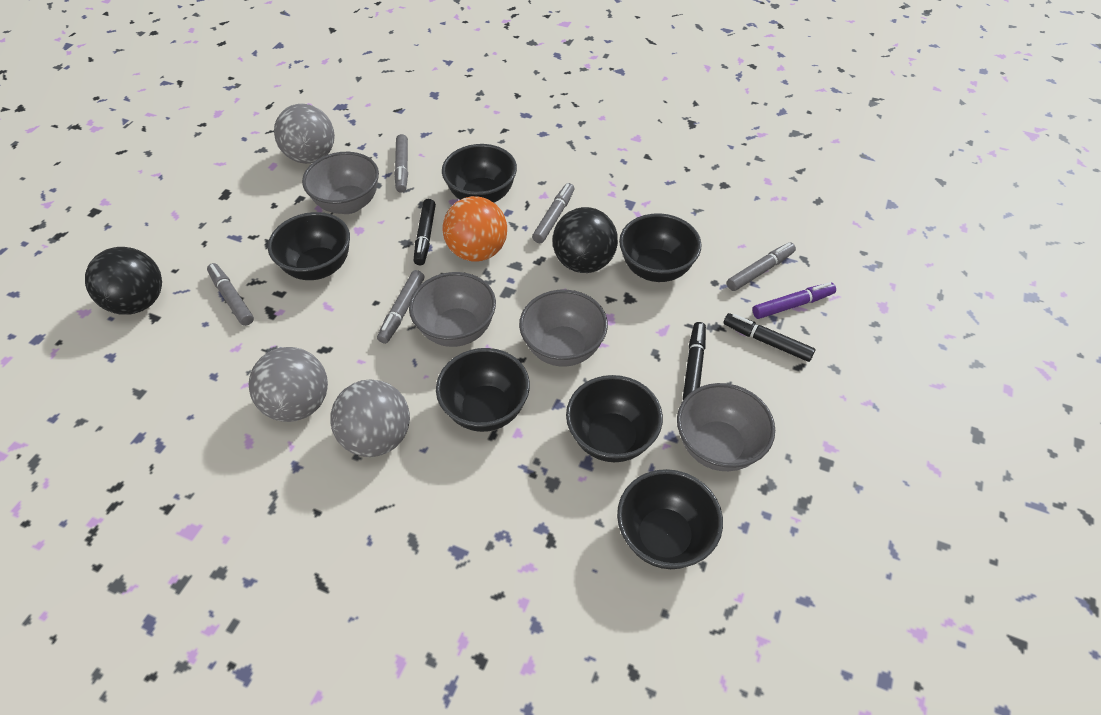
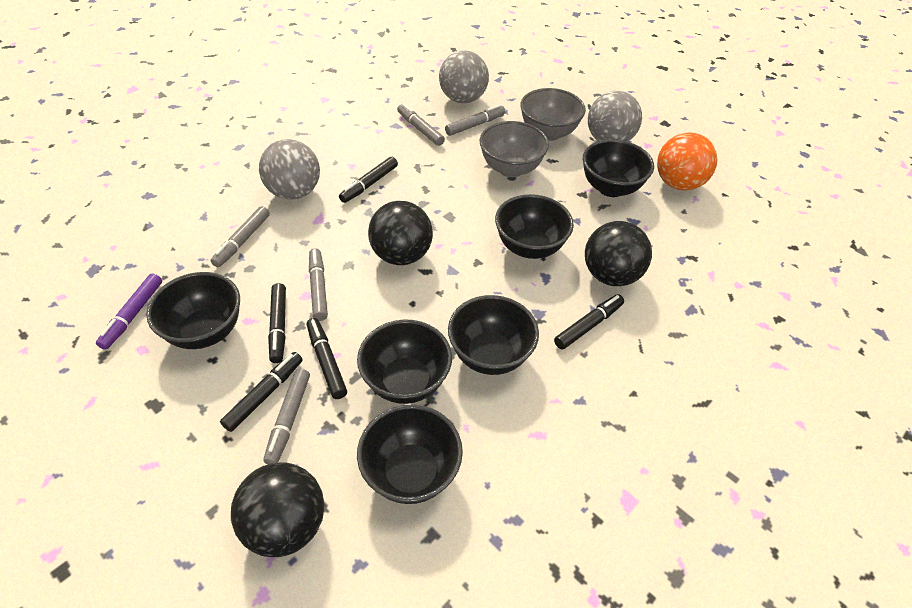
black ball: [85,247,162,314] [552,207,618,273] = 2 -> [231,462,325,557] [368,201,433,265] [585,221,652,286] = 3
black marker: [414,199,436,265] [683,322,706,400] [724,313,815,362] = 3 -> [220,352,303,432] [268,283,286,363] [307,318,347,399] [339,157,398,203] [554,294,624,349] = 5
grey bowl: [302,152,379,214] [409,272,496,347] [519,290,608,366] [677,383,775,471] = 4 -> [480,121,549,177] [520,88,586,141] = 2

